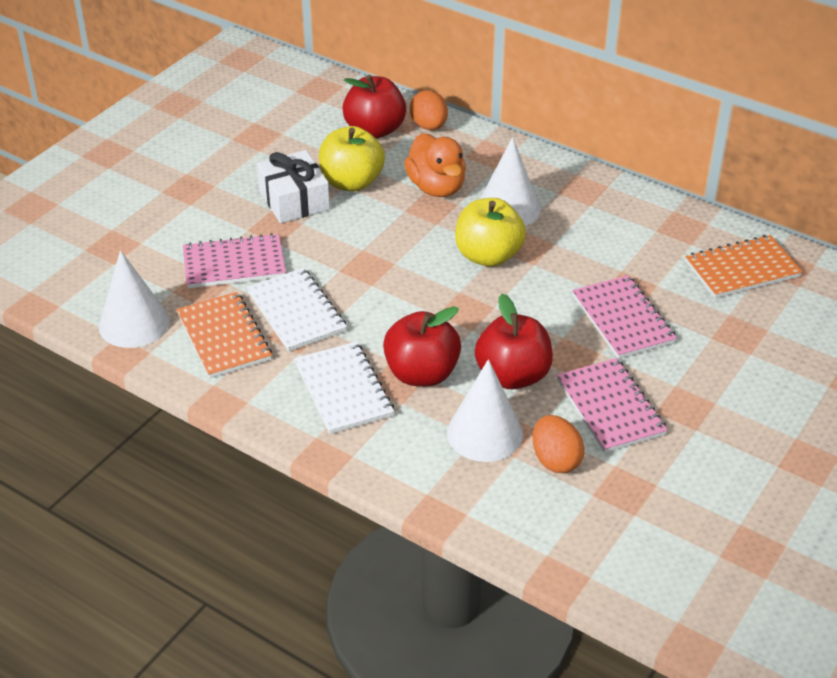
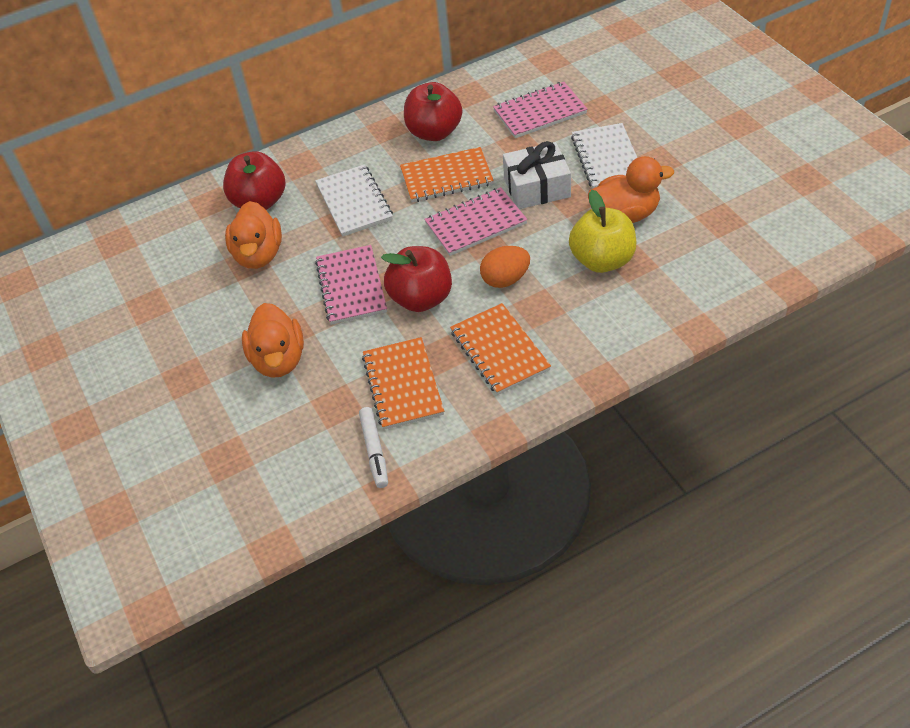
orange duck: [404,133,466,197] = 1 -> [225,201,282,269] [242,303,304,378] [588,156,674,223] = 3
orange egg: [410,90,448,130] [533,415,584,473] = 2 -> [480,246,530,288] = 1
orange notebook: [177,292,272,378] [685,235,803,298] = 2 -> [362,337,444,430] [400,147,494,202] [450,303,551,395] = 3
white cone: [99,250,170,348] [447,359,523,462] [480,137,541,226] = 3 -> none = 0
white marker: none = 0 -> [359,407,388,488] = 1
yellow apple: [319,126,385,191] [455,198,526,267] = 2 -> [569,190,636,273] = 1

